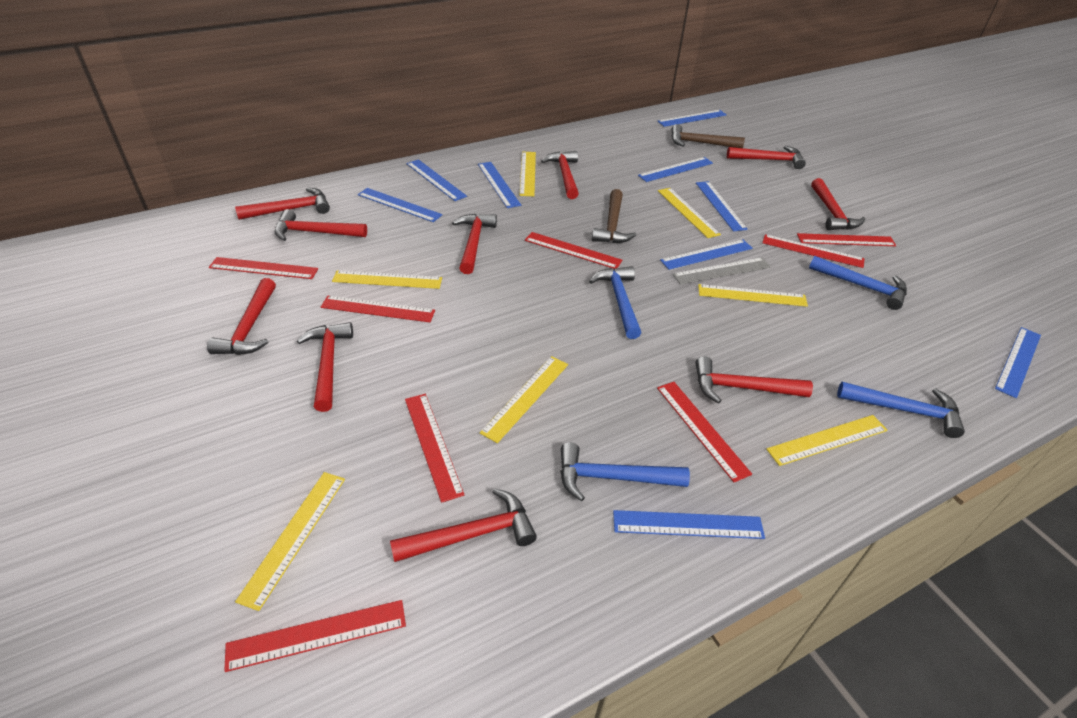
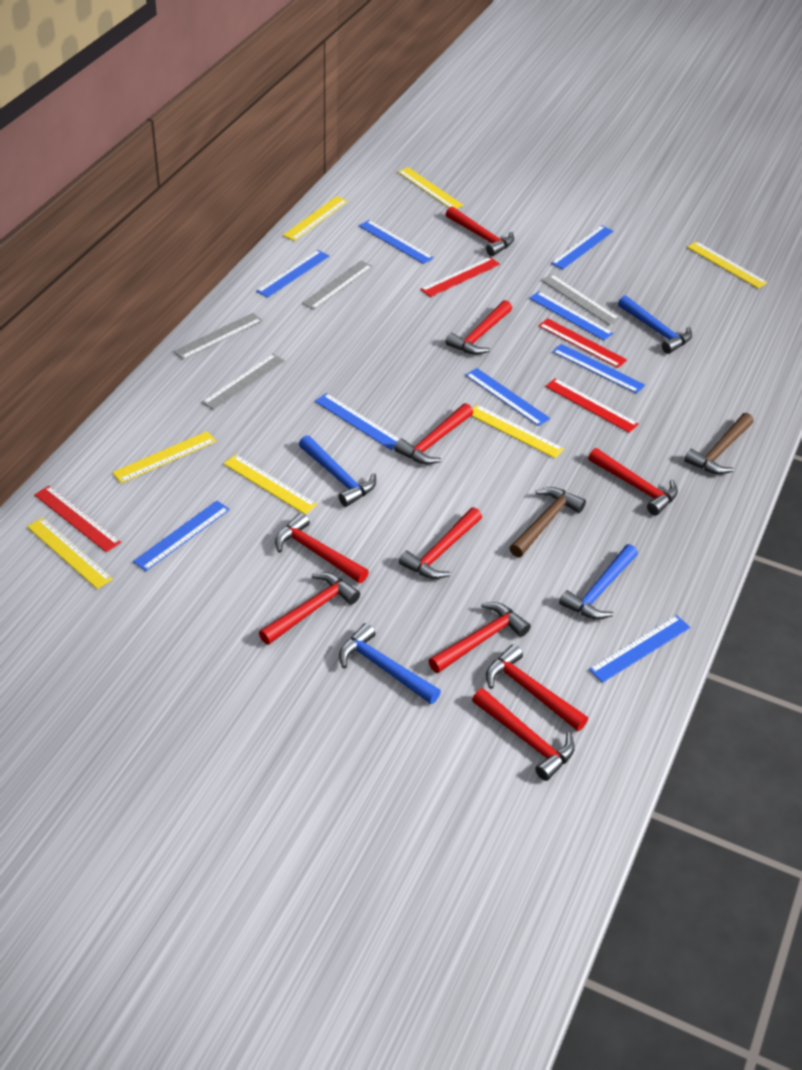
grey ruler: [672,257,771,285] = 1 -> [173,313,263,360] [202,354,285,410] [302,261,373,310] [541,274,620,325] = 4
red ruler: [209,257,318,279] [224,600,406,672] [321,296,435,322] [405,394,464,503] [525,232,622,269] [657,382,752,482] [762,234,865,268] [797,233,896,246] = 8 -> [34,486,121,552] [420,257,500,297] [538,318,627,368] [545,378,639,433] = 4

